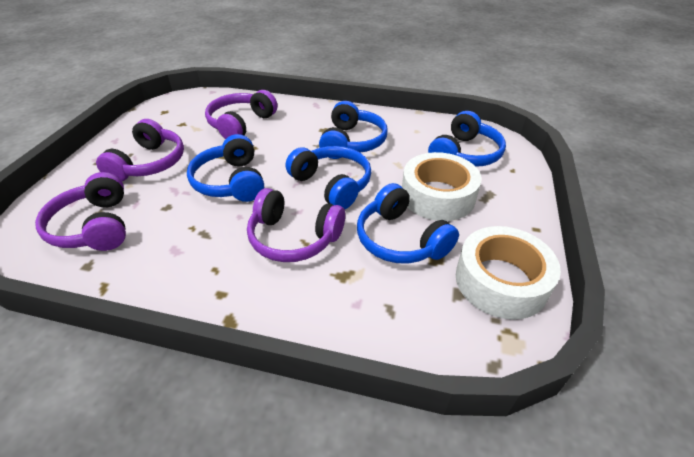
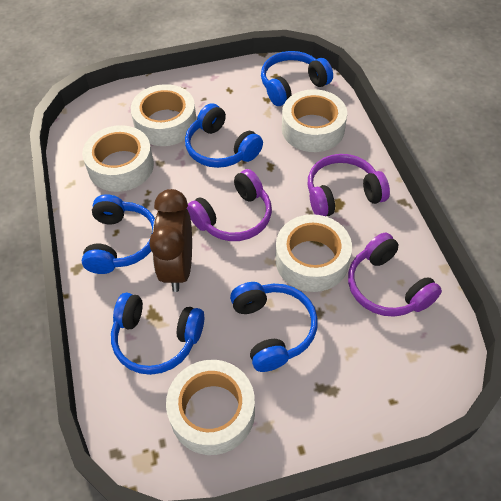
brown clock: none = 0 -> [149,189,192,292] = 1
purple headphones: [35,172,126,251] [96,119,184,181] [205,90,278,139] [247,188,345,262] = 4 -> [187,169,272,241] [308,154,390,216] [348,233,442,317] = 3
white tape: [402,152,482,221] [456,226,561,320] = 2 -> [82,125,154,192] [131,84,197,146] [166,360,255,455] [275,214,352,292] [282,89,347,152] = 5

